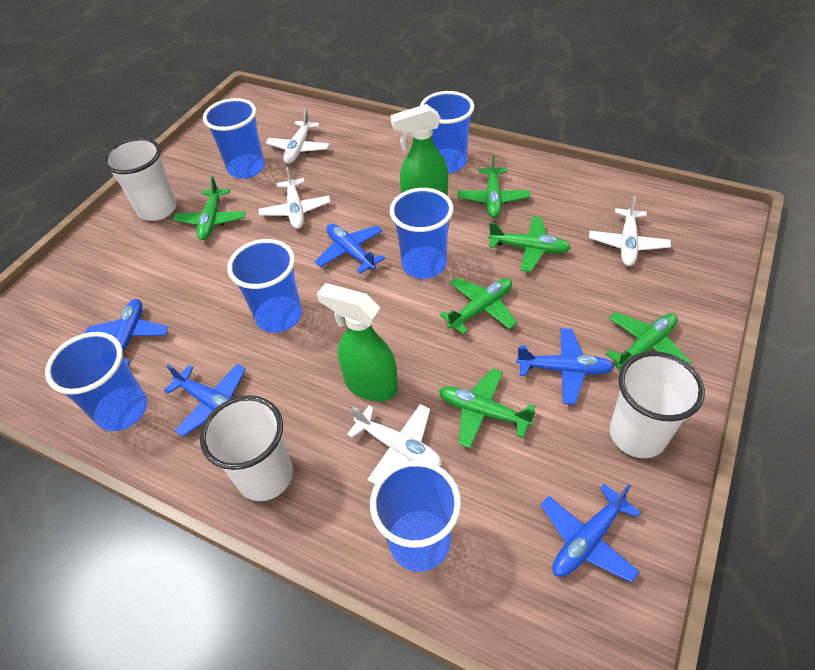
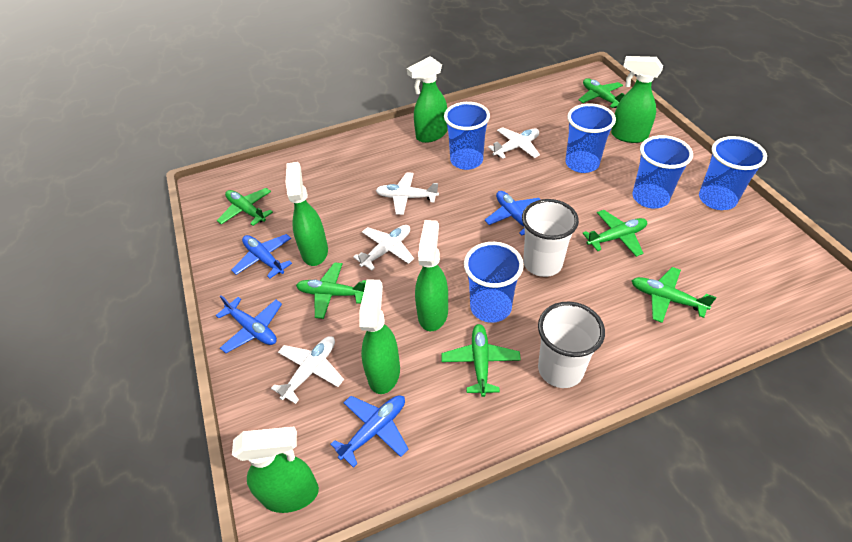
blue cup: [45,332,147,431] [203,98,265,179] [227,239,302,333] [370,460,461,572] [390,188,454,279] [420,91,474,173] = 6 -> [444,102,490,170] [464,242,524,323] [565,103,616,173] [632,135,693,208] [699,136,767,210] = 5
blue plane: [85,299,168,366] [164,364,246,437] [315,224,385,274] [516,328,614,404] [541,484,641,583] = 5 -> [216,295,282,353] [232,234,292,278] [330,395,409,468] [485,191,541,236] = 4
green spray bottle: [317,283,398,401] [390,104,448,196] = 2 -> [232,427,319,513] [286,162,328,266] [359,279,400,394] [407,56,448,143] [415,220,448,331] [611,56,663,143] = 6
white cup: [103,138,177,221] [200,395,293,501] [609,351,705,458] = 3 -> [522,199,579,277] [538,302,605,388] = 2

